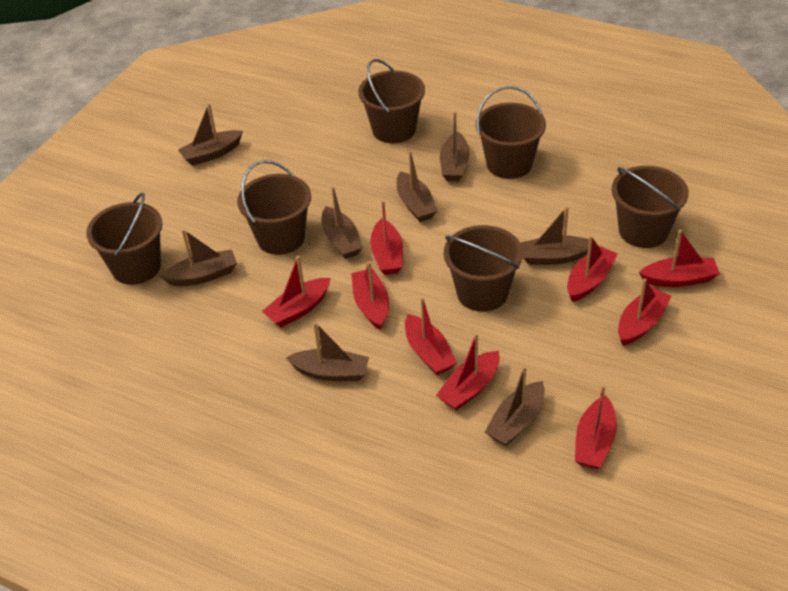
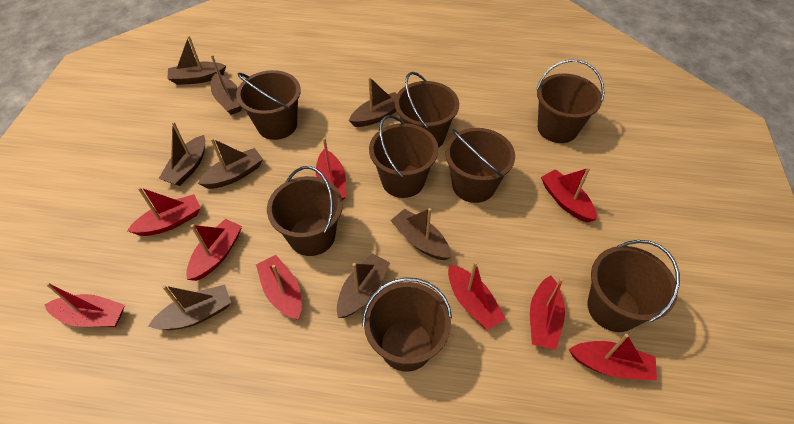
brown bucket: [86,192,163,285] [237,160,311,255] [358,59,425,143] [444,225,523,312] [476,86,546,179] [612,166,689,248] = 6 -> [236,70,301,140] [267,166,343,256] [362,278,452,372] [369,115,438,198] [395,72,459,148] [445,128,515,203] [536,60,604,143] [587,240,680,332] = 8

